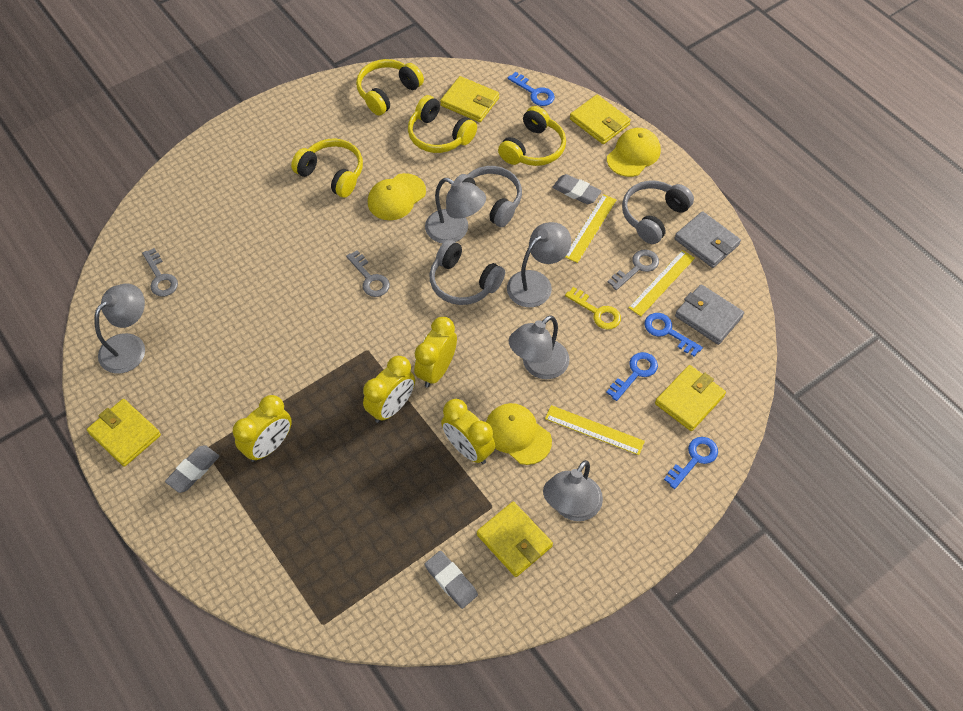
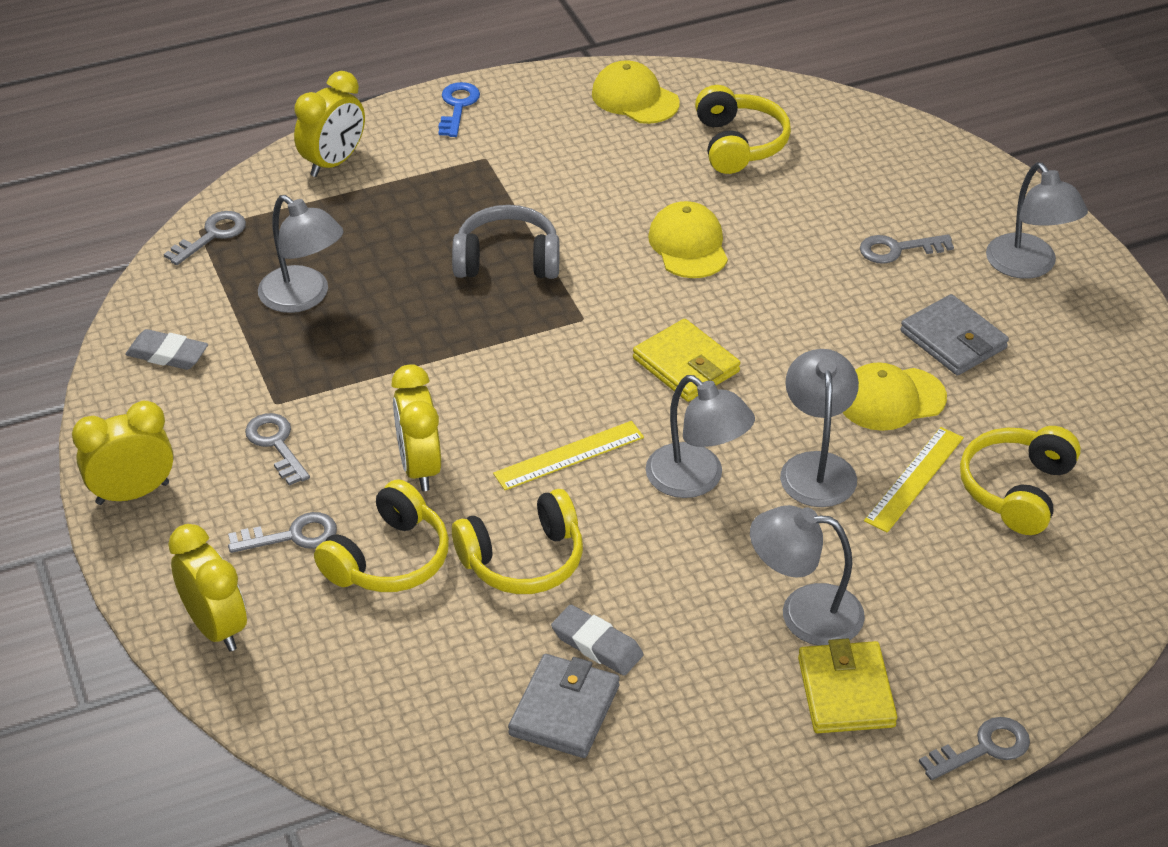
blue key: [508,72,555,106] [606,352,658,401] [645,313,703,357] [664,437,718,489] = 4 -> [438,82,480,137] = 1
grey eraser: [165,445,220,493] [425,551,478,609] [552,174,602,204] = 3 -> [125,329,208,370] [551,604,644,676] = 2
grey headphones: [429,239,505,305] [450,166,522,227] [622,181,694,244] = 3 -> [452,205,560,279] = 1
grey key: [142,248,178,297] [346,250,390,297] [608,250,659,290] = 3 -> [164,211,246,265] [228,512,337,553] [245,413,310,486] [860,234,954,264] [919,717,1030,780] = 5
yellow key: [565,287,621,330] = 1 -> none = 0
yellow ruler: [545,405,645,455] [565,194,616,263] [628,250,695,316] = 3 -> [493,421,644,490] [864,427,964,533] = 2
yellow wallet: [87,399,161,467] [440,76,499,122] [477,502,553,577] [570,95,631,144] [655,365,726,431] = 5 -> [633,319,740,402] [798,638,898,733] = 2

